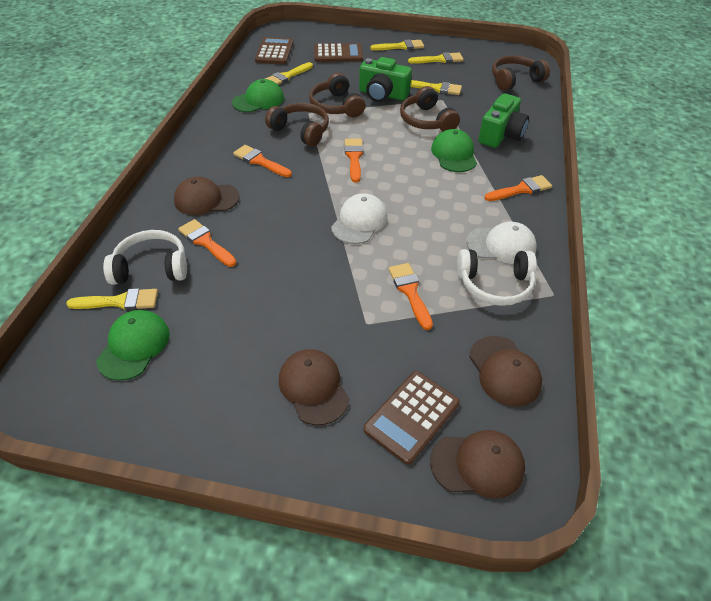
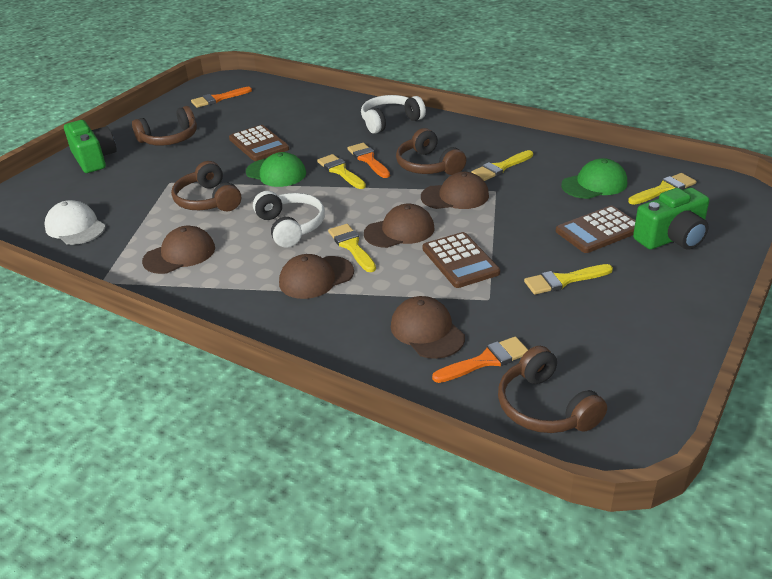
brown cap: [174,177,240,215] [279,349,349,425] [430,430,525,499] [469,336,542,407] = 4 -> [142,226,215,274] [279,254,354,299] [364,203,435,248] [391,296,465,359] [421,172,489,209] = 5
green cap: [96,310,170,381] [232,79,284,113] [431,129,477,172] = 3 -> [246,152,306,187] [561,158,627,199] = 2
orange brush: [178,219,237,267] [233,145,292,177] [345,139,364,182] [389,263,433,330] [484,175,552,201] = 5 -> [191,87,252,108] [348,143,390,178] [432,337,528,383] = 3
white cap: [331,193,388,244] [466,222,537,264] = 2 -> [44,200,106,245] = 1

